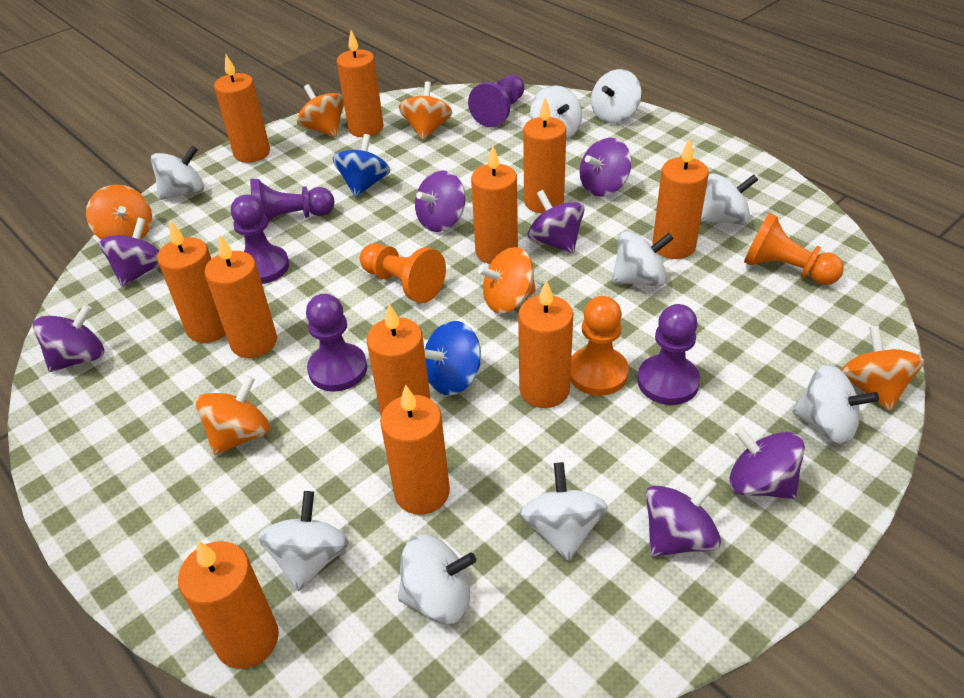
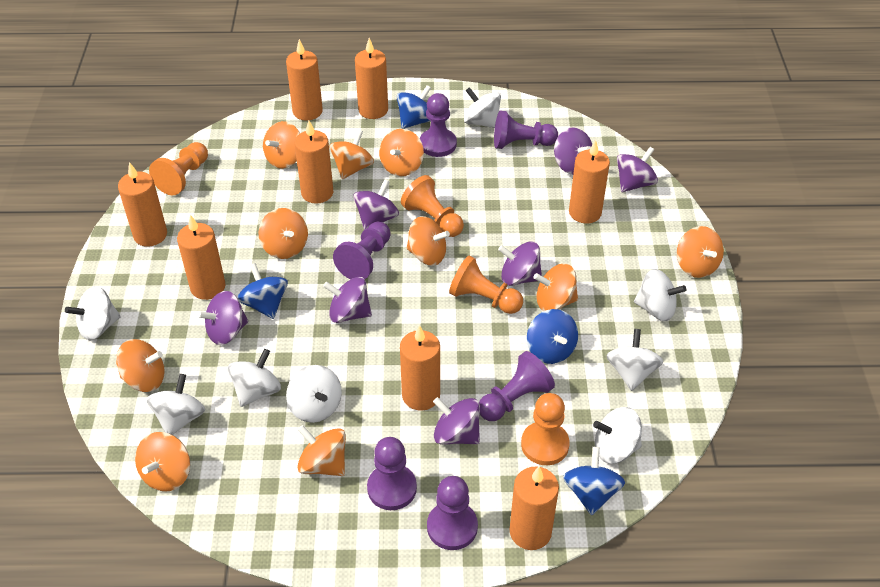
blue spinning top: [333,134,390,197] [424,321,481,395] = 2 -> [237,263,288,319] [397,85,431,129] [527,309,578,364] [563,447,625,515] = 4
orange candle: [157,221,226,343] [178,541,279,669] [204,234,277,358] [214,54,270,163] [337,30,384,137] [367,304,430,415] [380,385,450,515] [471,145,518,264] [518,280,573,408] [523,97,566,213] [652,139,709,259] = 11 -> [118,162,167,247] [177,215,226,300] [286,39,323,121] [294,121,333,204] [355,38,388,119] [400,325,440,411] [510,466,559,550] [569,139,610,224] = 8
orange pawn: [360,243,446,303] [570,296,629,396] [744,213,844,285] = 3 -> [149,142,208,196] [401,175,464,237] [449,256,523,314] [521,393,570,465] = 4
orange spinning top: [86,185,152,240] [195,376,270,455] [297,84,344,137] [399,81,452,140] [478,247,536,313] [841,326,924,411] = 6 -> [116,339,165,392] [135,432,190,491] [258,208,308,259] [263,121,300,169] [298,425,346,476] [329,129,374,179] [379,129,424,176] [407,216,450,266] [533,264,578,311] [677,226,724,278] = 10
purple pawn: [231,195,289,284] [250,179,334,222] [306,294,367,391] [468,75,524,127] [637,304,700,405] = 5 -> [333,222,391,279] [367,437,417,510] [420,93,457,157] [427,476,478,550] [479,351,555,421] [494,111,558,149] = 6
white spinning top: [151,146,204,200] [258,491,349,591] [398,535,476,624] [519,462,608,561] [530,85,582,139] [591,69,641,123] [612,231,674,286] [701,173,758,225] [792,364,879,444] = 9 -> [65,286,121,340] [147,374,205,435] [228,349,281,407] [286,365,342,423] [464,87,501,128] [593,407,642,464] [606,329,663,391] [634,269,686,321] = 8

